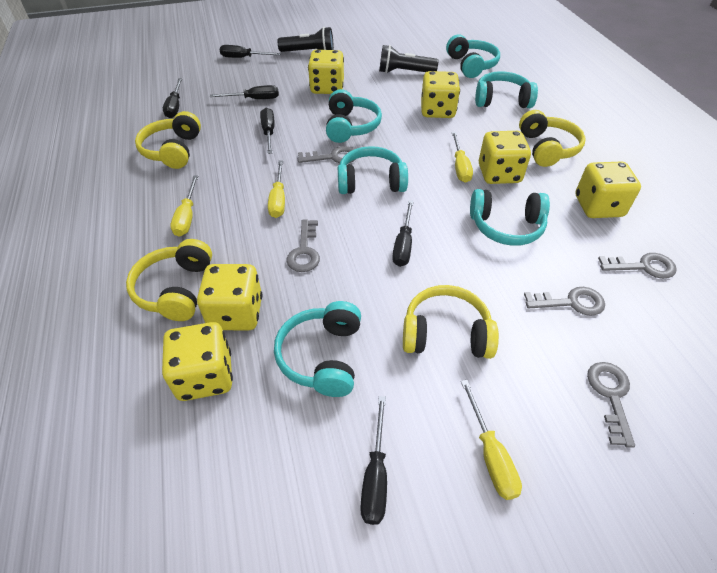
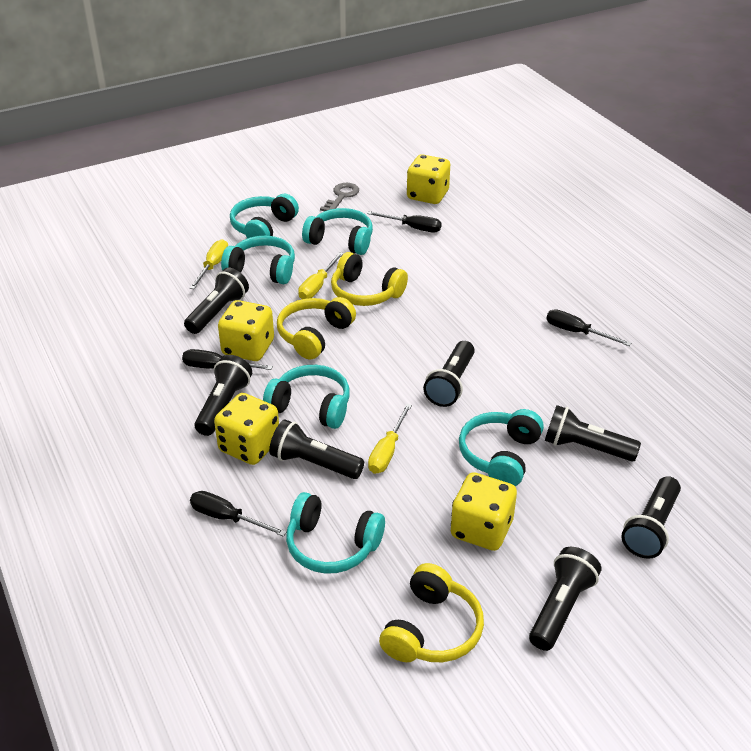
black flashlight: [277,27,334,52] [379,45,438,73] = 2 -> [184,268,249,334] [194,355,252,436] [269,419,364,479] [423,341,475,407] [529,547,601,651] [545,405,641,462] [621,476,681,559] = 7
black screwdriver: [163,78,182,118] [210,85,279,99] [220,45,281,58] [260,108,274,154] [360,396,387,525] [392,200,414,267] = 6 -> [182,349,273,370] [190,491,287,537] [367,211,442,232] [546,309,631,346] = 4
grey key: [286,219,320,272] [298,146,356,163] [524,287,605,316] [587,362,635,448] [598,253,677,279] = 5 -> [320,183,359,211] = 1
yellow dice: [162,322,233,401] [197,264,262,330] [308,50,344,94] [421,71,460,118] [479,131,531,184] [576,161,641,218] = 6 -> [214,393,279,465] [218,300,274,361] [407,154,450,204] [451,472,517,551] = 4
yellow headphones: [126,239,212,321] [135,111,201,169] [403,285,499,359] [519,110,586,167] = 4 -> [277,297,356,359] [331,252,408,306] [379,563,484,662] = 3
yellow screwdriver: [170,176,198,237] [268,161,285,218] [452,132,473,183] [461,380,522,500] = 4 -> [189,240,228,289] [298,252,344,299] [368,404,412,474] = 3

